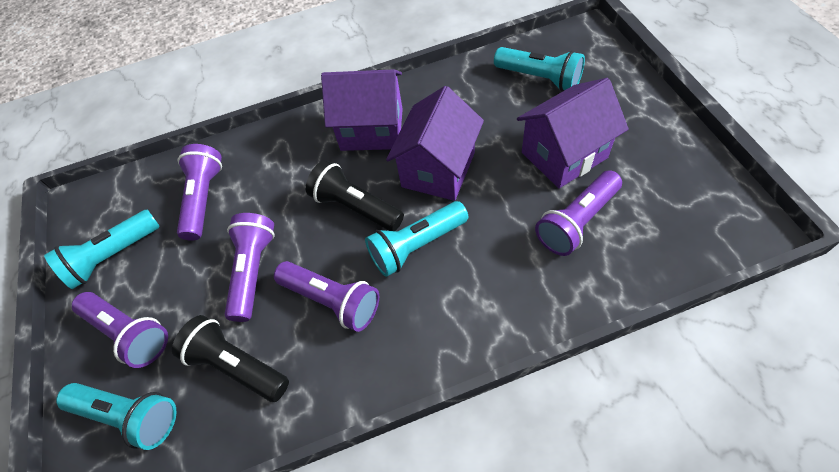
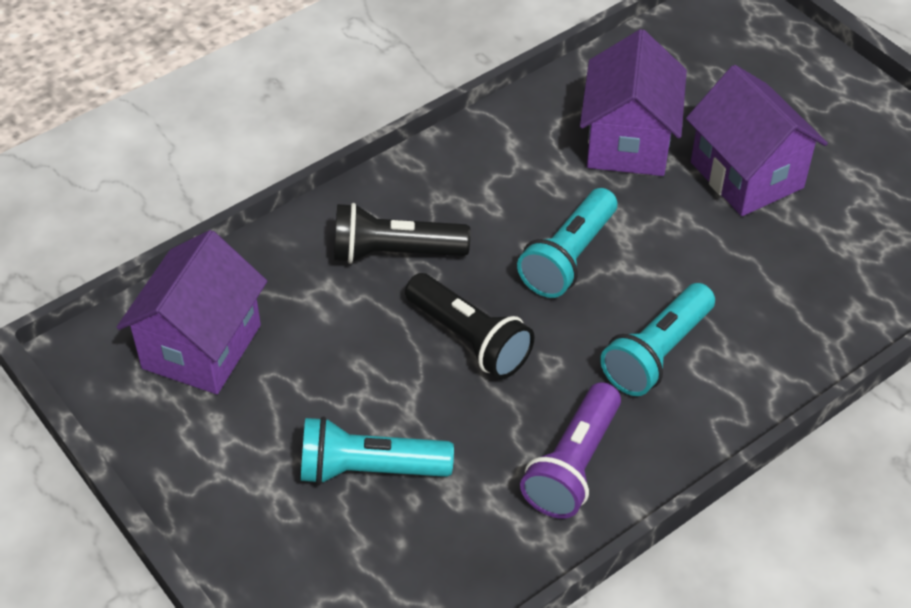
purple flashlight: [72,292,168,368] [177,144,222,241] [225,213,275,322] [274,261,379,332] [535,170,622,256] = 5 -> [520,382,621,519] = 1
turquoise flashlight: [44,210,160,289] [56,383,177,450] [365,201,468,277] [494,47,585,92] = 4 -> [301,416,454,485] [517,188,617,298] [600,283,715,396] = 3

